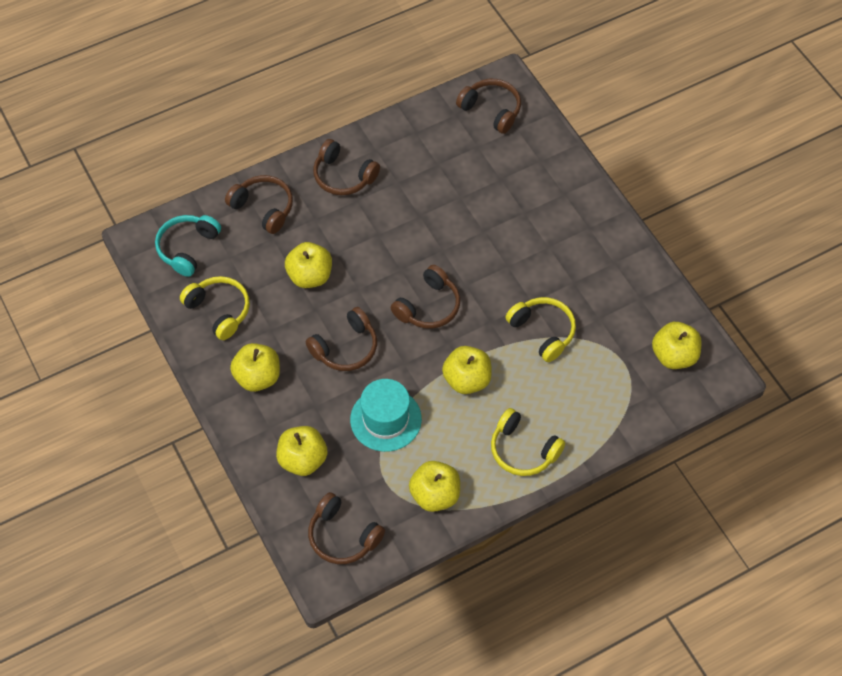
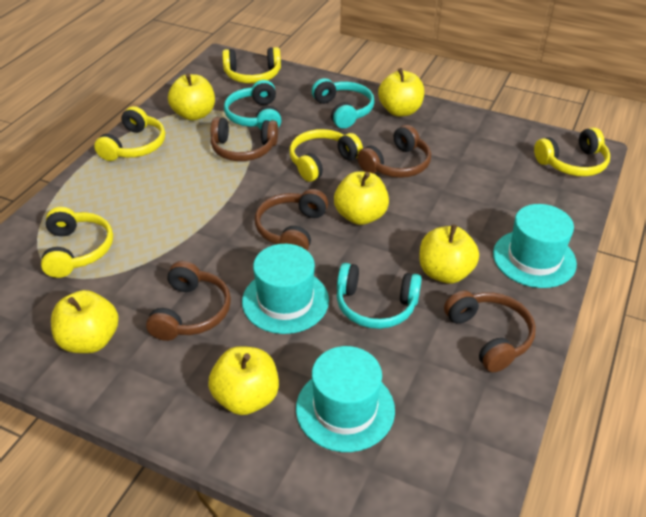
brown headphones: [225,175,293,234] [306,307,377,371] [308,492,385,564] [313,139,380,195] [391,265,460,329] [456,79,521,134] = 6 -> [146,261,231,341] [210,117,278,161] [255,189,328,250] [357,125,431,178] [444,291,536,372] = 5
turquoise hat: [350,379,422,452] = 1 -> [242,244,329,334] [296,346,395,452] [493,204,577,288] = 3
turquoise headphones: [155,215,221,277] = 1 -> [224,80,282,129] [312,78,375,129] [337,263,422,329] = 3
yellow headphones: [180,276,250,340] [491,408,565,476] [505,297,576,362] = 3 -> [41,207,113,278] [94,106,165,161] [222,47,281,84] [290,129,363,182] [534,127,610,176] = 5

